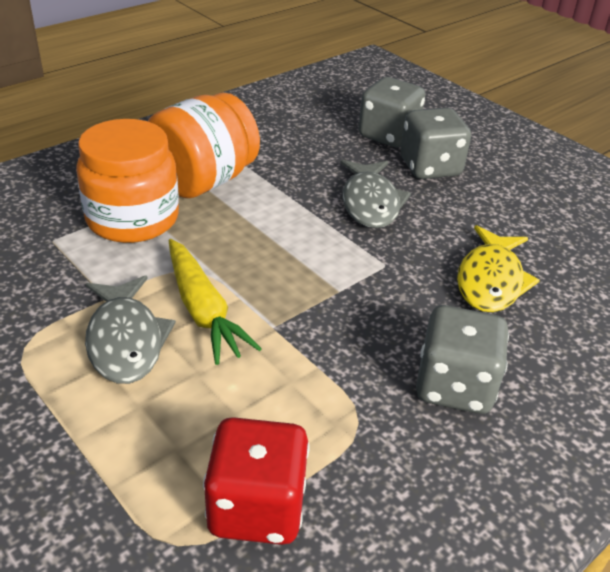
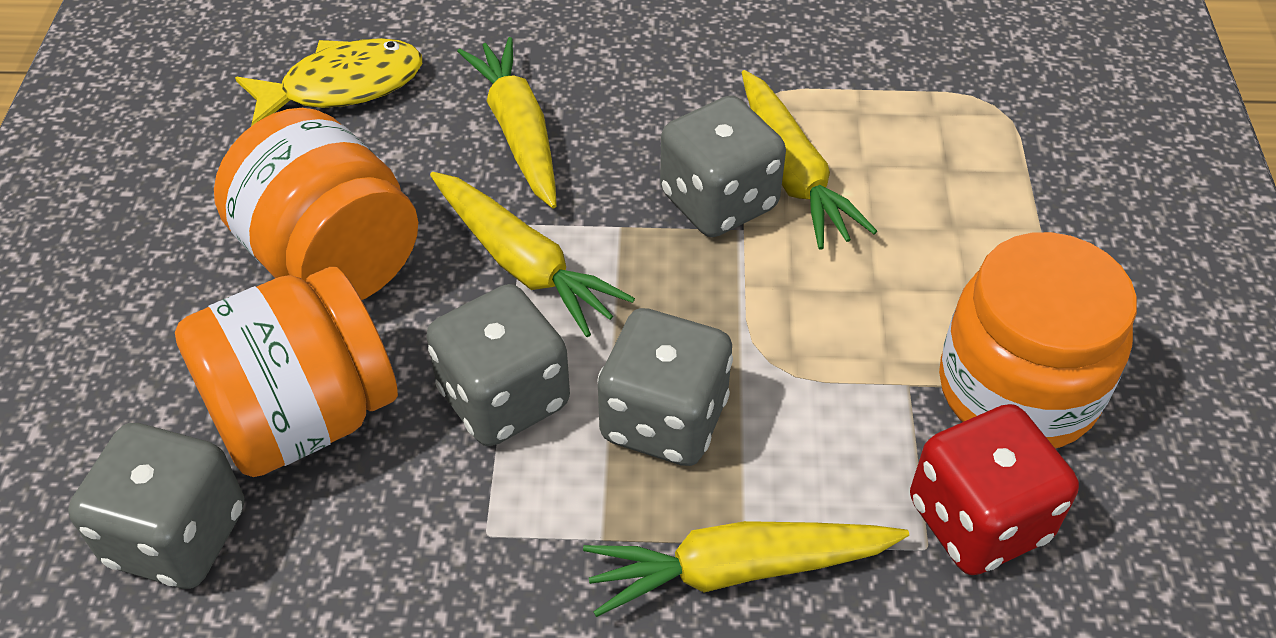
grey dice: [358,77,425,147] [400,108,471,179] [416,305,509,414] = 3 -> [68,423,244,589] [426,284,570,446] [597,308,733,466] [660,96,786,237] = 4
grey fish: [85,275,176,384] [341,160,411,228] = 2 -> none = 0
orange jar: [76,119,179,243] [148,92,260,198] = 2 -> [175,267,398,477] [214,108,418,300] [939,232,1137,448] = 3
yellow carrot: [169,239,262,365] = 1 -> [430,172,635,337] [457,37,557,209] [583,521,909,617] [742,70,877,250] = 4

